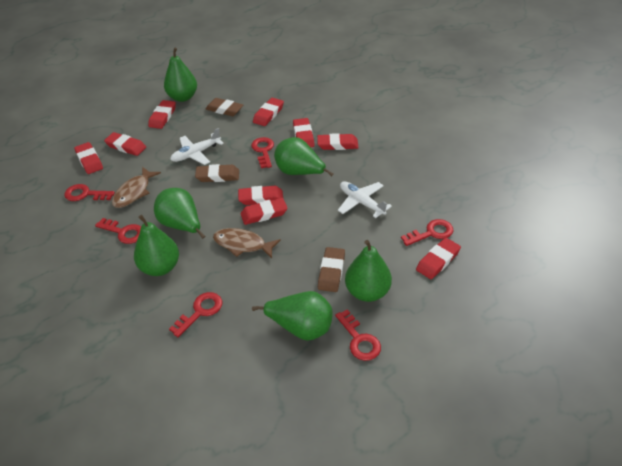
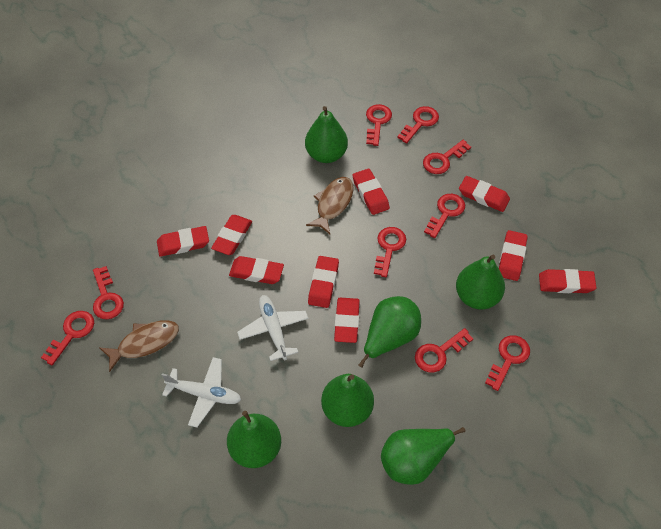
brown eraser: [195,164,239,182] [206,98,243,116] [318,247,345,292] = 3 -> none = 0
red key: [64,184,115,201] [95,218,141,244] [169,292,222,337] [251,137,274,168] [335,309,381,361] [401,219,454,246] = 6 -> [41,311,94,365] [93,266,124,319] [366,104,392,146] [374,227,406,277] [397,106,439,143] [415,328,473,372] [423,140,471,174] [424,194,465,238] [485,335,530,391] = 9

